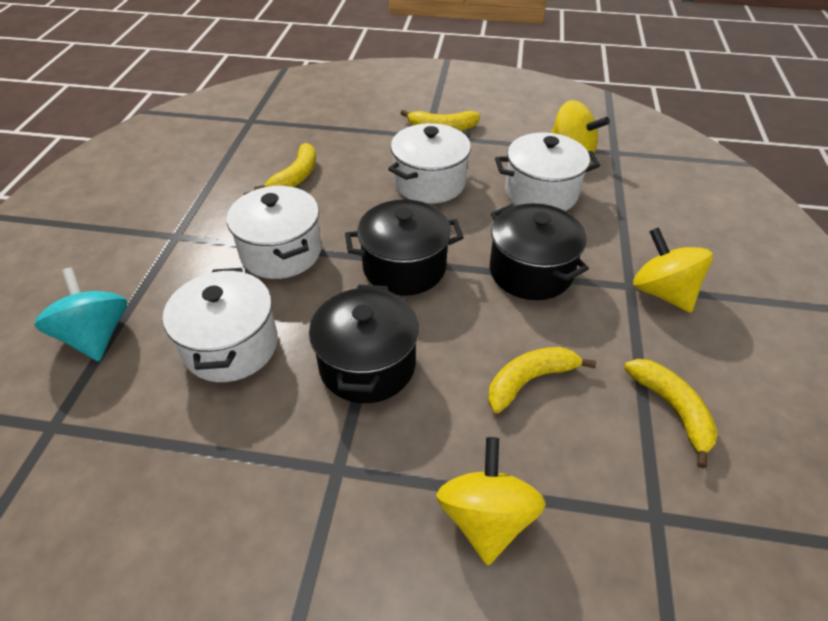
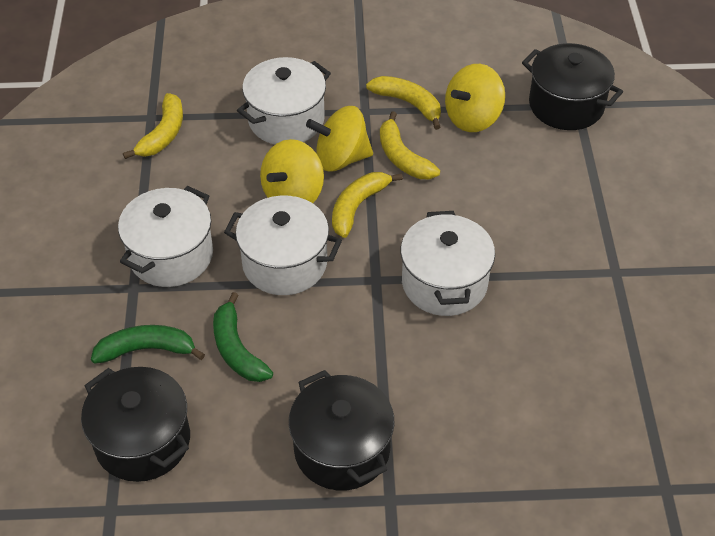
green banana: none = 0 -> [91,325,205,364] [213,292,273,382] = 2
turquoise spinning top: [34,268,127,361] = 1 -> none = 0

